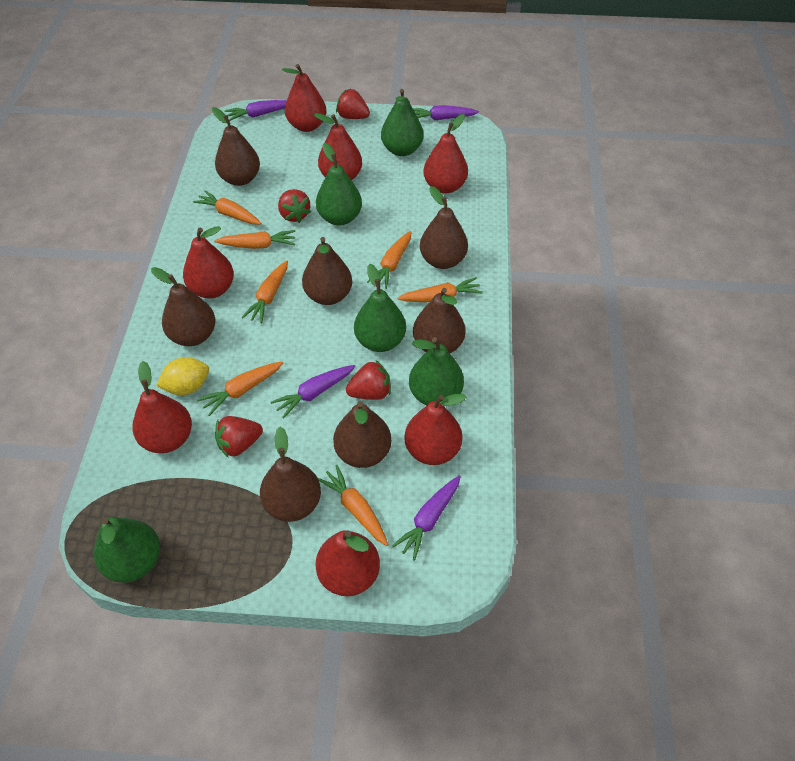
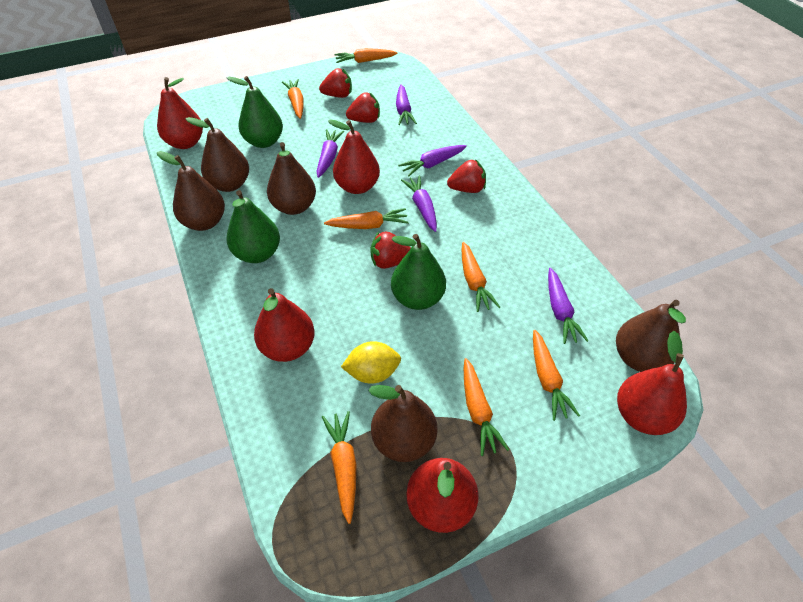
brown pear: [151,267,215,346] [212,107,260,186] [260,427,321,522] [302,237,352,305] [333,401,391,468] [413,288,466,353] [420,186,468,269] = 7 -> [157,151,225,231] [186,117,249,192] [267,142,316,215] [368,385,438,462] [616,300,686,372] = 5
green pear: [94,517,160,583] [316,142,362,225] [354,264,406,352] [381,89,424,156] [409,337,464,405] = 5 -> [226,190,280,263] [227,76,283,148] [391,234,446,310] = 3
purple carrot: [225,100,287,121] [271,365,355,419] [392,476,461,561] [413,105,479,120] = 4 -> [316,129,344,178] [396,84,417,125] [398,145,467,177] [401,176,437,232] [548,268,589,344] = 5
red pear: [133,361,192,453] [183,226,234,298] [282,64,327,132] [314,113,362,180] [316,530,380,596] [404,394,466,465] [423,114,468,194] = 7 -> [157,77,203,149] [254,288,315,362] [328,119,380,194] [406,458,479,533] [617,331,687,435] = 5

